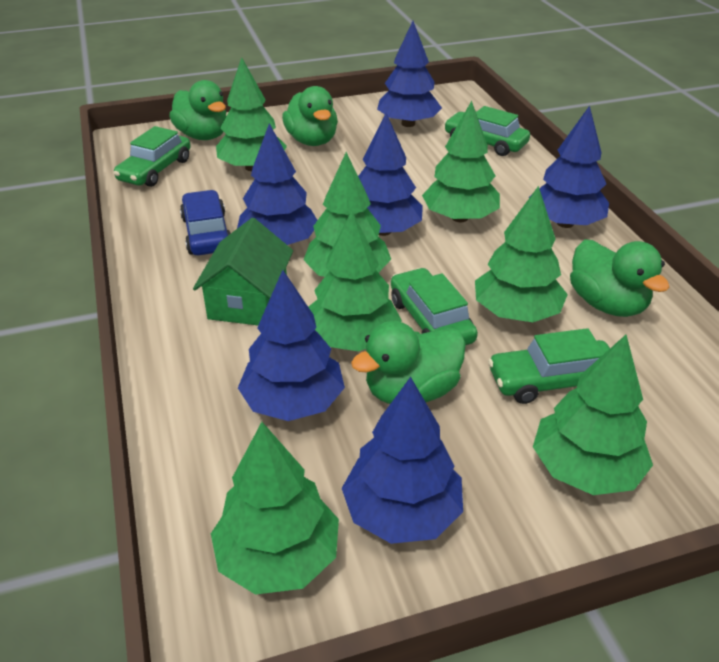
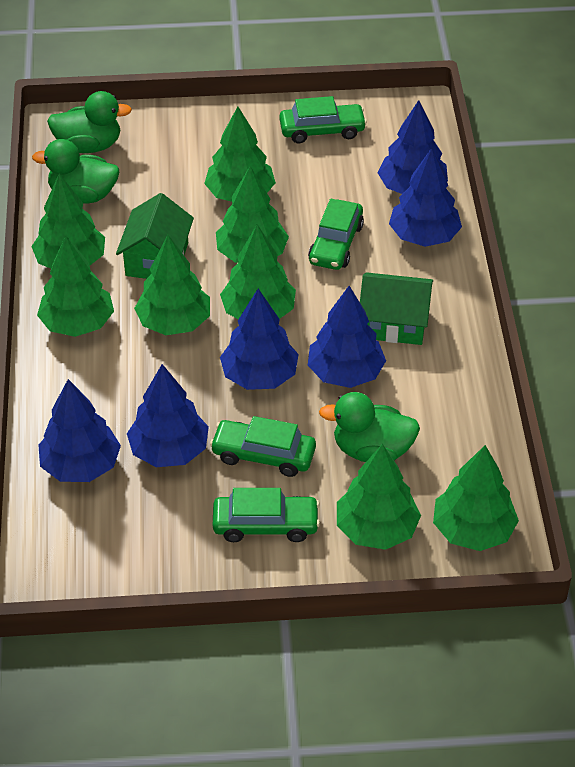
blue car: [180,190,231,255] = 1 -> none = 0
green duck: [169,80,226,140] [282,86,338,146] [351,321,466,404] [570,239,670,317] = 4 -> [32,139,119,203] [47,91,132,153] [319,392,420,462] = 3
green house: [193,218,293,325] = 1 -> [116,193,194,279] [360,273,433,345] = 2
green tree: [211,422,339,595] [216,57,287,171] [304,152,391,277] [309,211,402,351] [422,101,500,222] [475,186,568,322] [533,335,653,495] = 7 -> [31,174,105,269] [37,236,114,337] [134,235,210,335] [204,107,276,202] [216,166,289,263] [220,225,296,319] [337,444,421,550] [433,445,519,551] = 8

